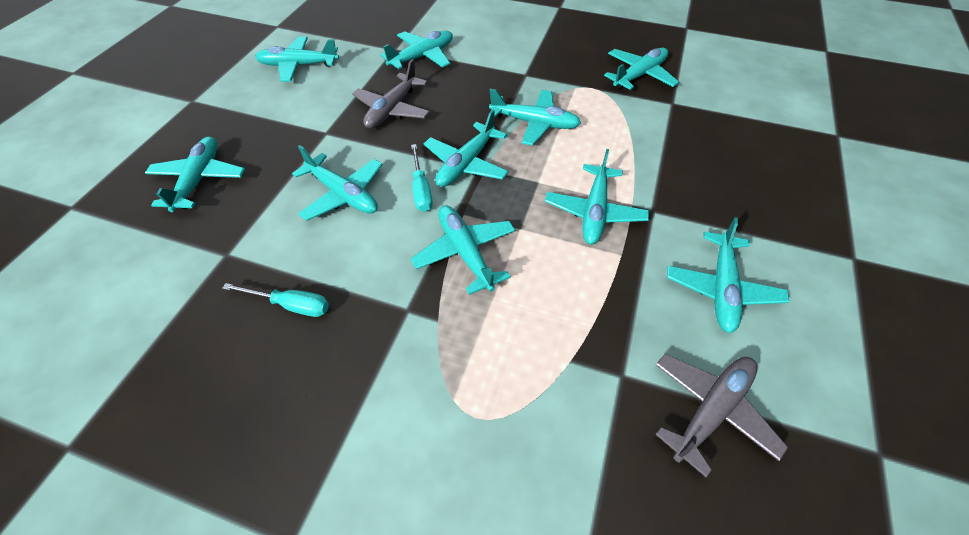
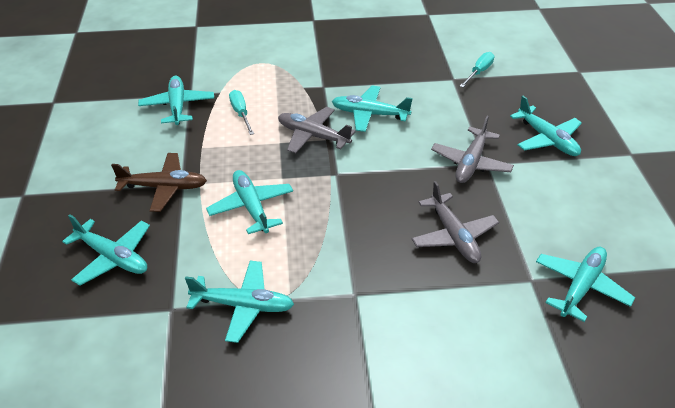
brown plane: none = 0 -> [111,153,207,212] = 1
grey plane: [352,59,430,128] [655,354,788,477] = 2 -> [278,107,356,153] [412,181,499,263] [431,116,514,183] = 3
turquoise plane: [145,136,245,212] [255,37,339,82] [292,145,383,221] [380,31,453,69] [411,205,515,295] [424,110,509,187] [489,89,581,146] [545,149,649,245] [604,47,679,90] [667,217,789,333] = 10 -> [62,214,150,286] [138,76,214,125] [185,261,294,343] [206,170,293,234] [332,86,413,132] [510,96,582,156] [536,247,635,322] = 7

